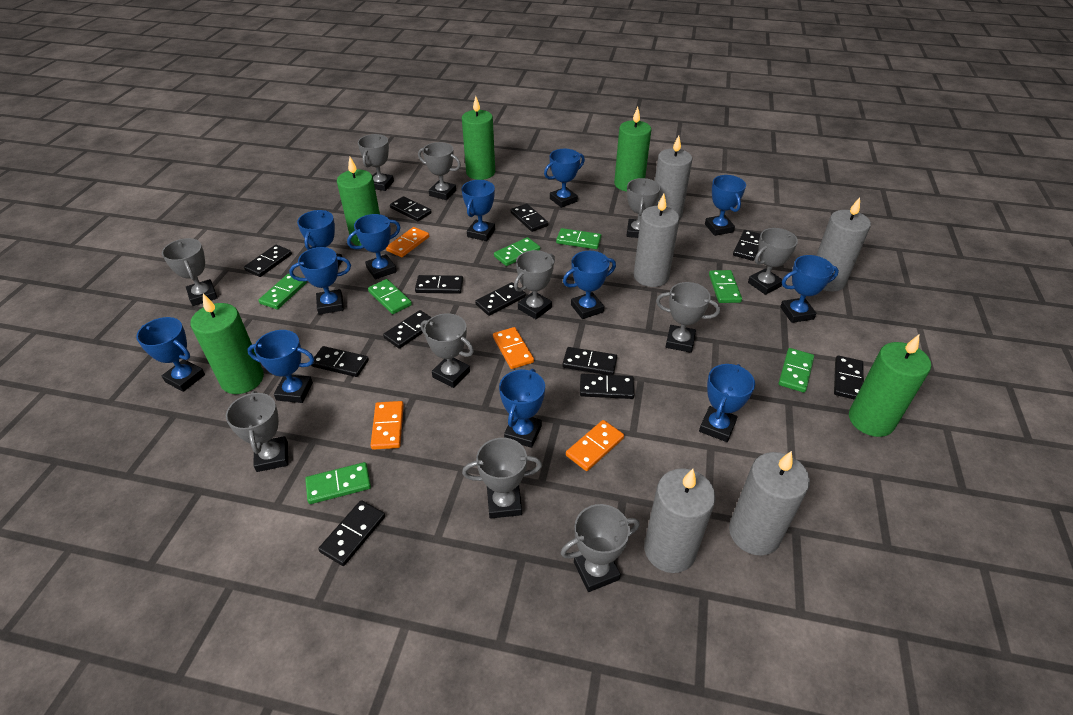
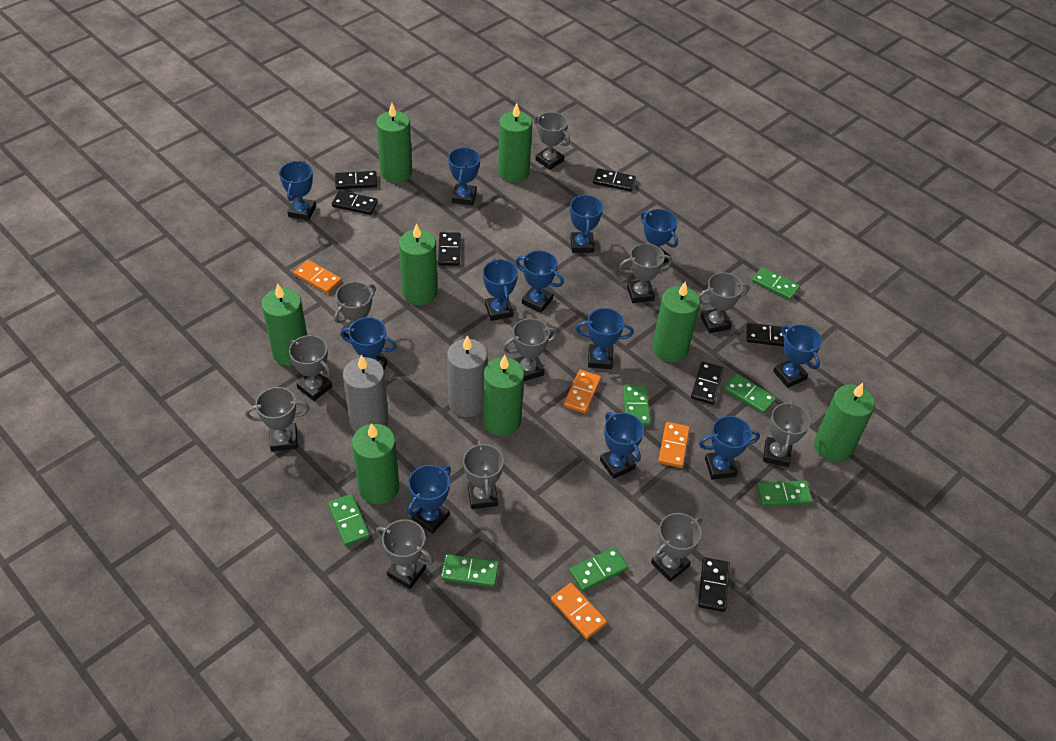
black domino: [244,245,292,277] [311,346,369,377] [318,500,385,566] [383,310,432,349] [390,196,432,221] [415,275,463,294] [475,282,526,316] [511,203,548,232] [562,347,617,375] [580,374,635,399] [733,230,760,261] [834,355,864,400] = 12 -> [332,191,378,215] [335,171,377,189] [438,232,461,266] [593,168,636,192] [691,362,724,404] [698,557,730,612] [747,323,789,347] = 7
green candle: [191,294,264,394] [337,157,380,246] [462,96,495,180] [614,107,651,191] [849,335,931,437] = 5 -> [261,283,307,366] [352,423,399,504] [376,103,412,183] [399,223,438,305] [483,355,524,436] [498,103,532,182] [652,281,700,362] [814,383,875,462] = 8
grey candle: [634,194,680,287] [644,468,715,573] [655,135,692,219] [729,451,810,556] [816,197,871,292] = 5 -> [343,355,389,432] [447,335,488,417] = 2

